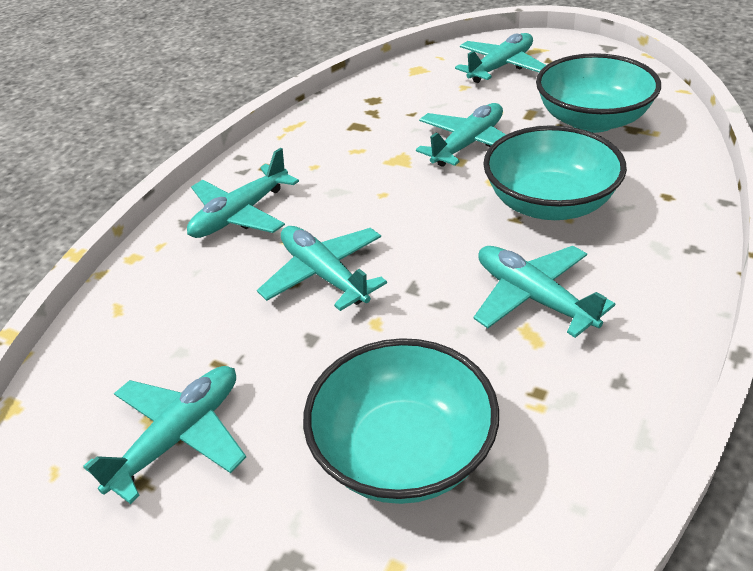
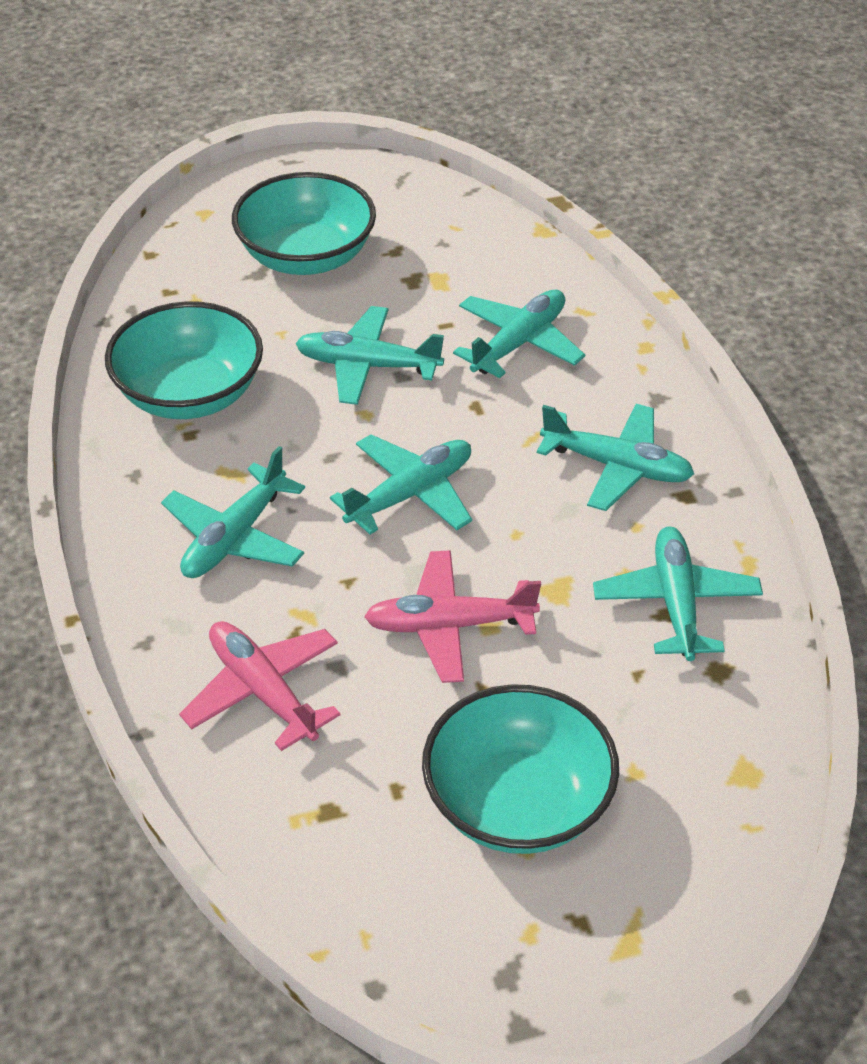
pink plane: none = 0 -> [179,621,341,751] [364,550,541,683] = 2

